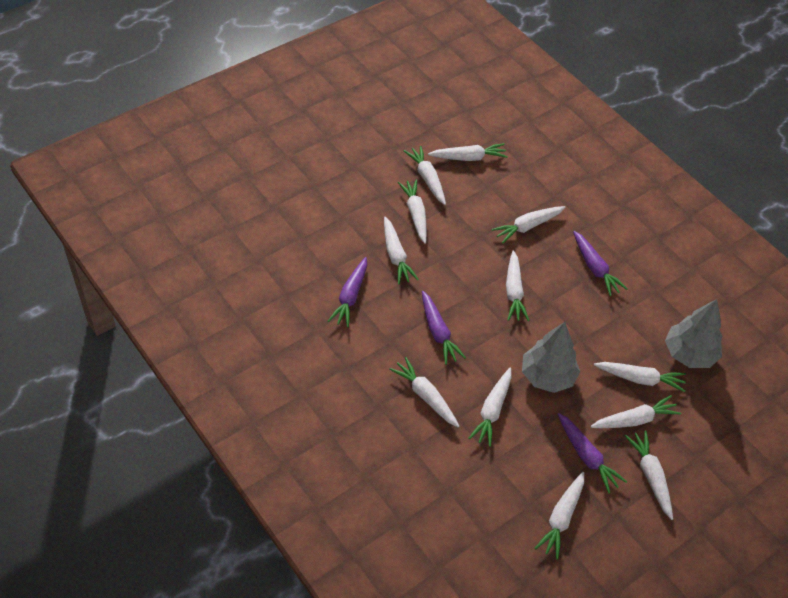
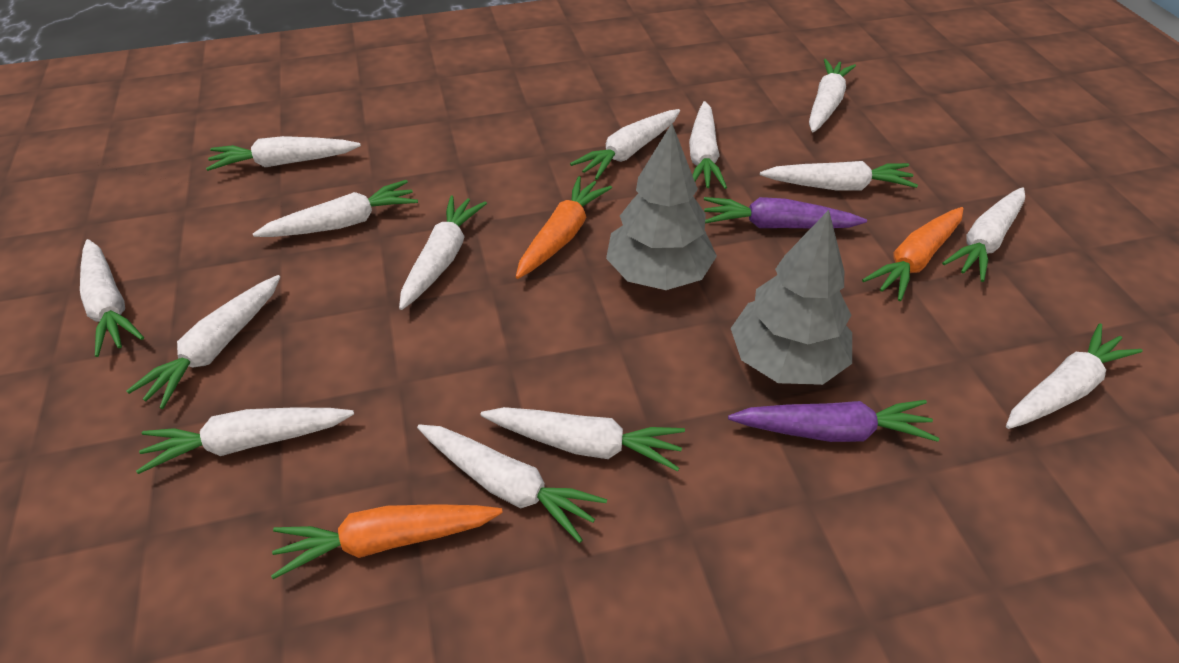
orange carrot: none = 0 -> [271,504,503,579] [516,176,612,279] [862,207,963,301] = 3
purple carrot: [328,257,367,327] [422,291,466,365] [558,413,627,493] [573,231,628,296] = 4 -> [704,197,867,228] [728,400,939,442] = 2
white carrot: [384,217,419,284] [389,357,459,427] [398,179,427,244] [404,146,446,205] [428,143,508,161] [468,368,512,447] [491,206,565,244] [506,251,530,321] [535,472,584,560] [590,395,681,428] [594,362,686,392] [625,430,673,520] = 12 -> [80,239,144,357] [127,275,280,409] [136,407,354,474] [206,136,361,171] [253,180,418,237] [399,195,487,310] [417,424,607,543] [481,407,685,471] [570,109,680,180] [689,101,727,189] [760,161,918,191] [809,59,856,132] [942,187,1025,282] [1006,323,1143,429] = 14

